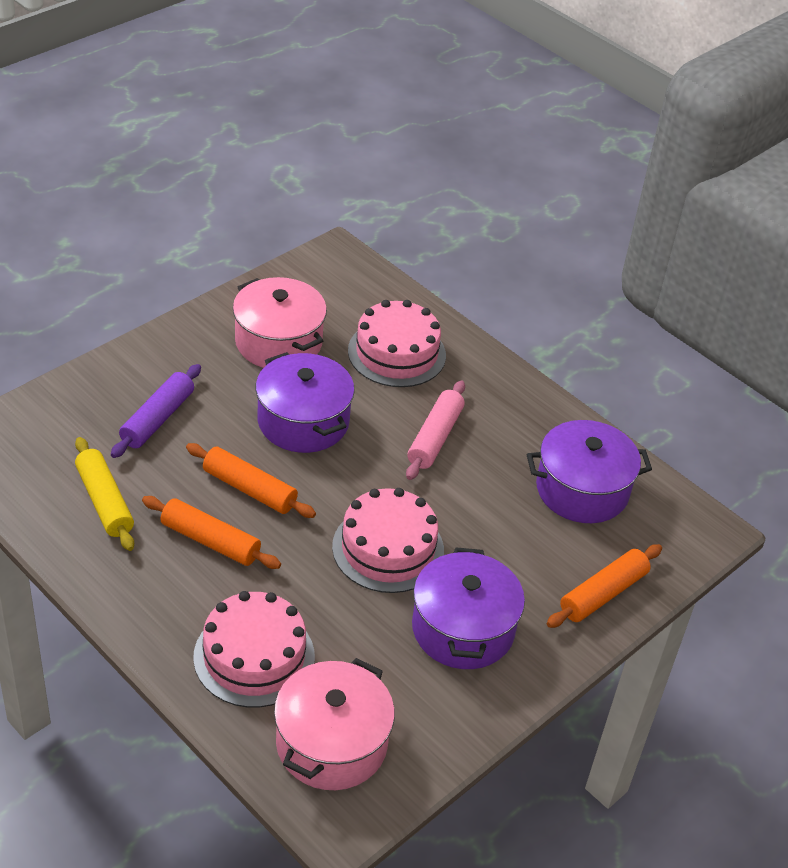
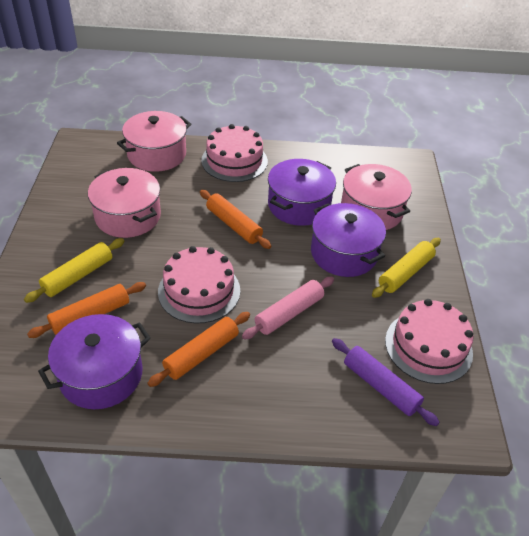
pink pot: [233,277,327,368] [274,658,395,790] = 2 -> [88,168,161,238] [117,111,191,172] [341,164,412,230] = 3
yellow rolling pin: [75,437,134,551] = 1 -> [24,238,124,303] [372,238,441,298] = 2

